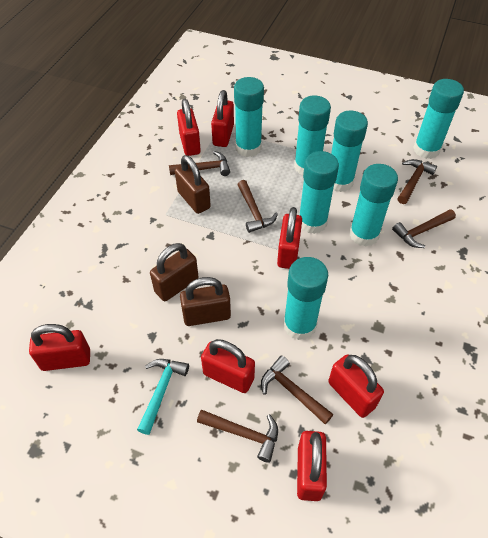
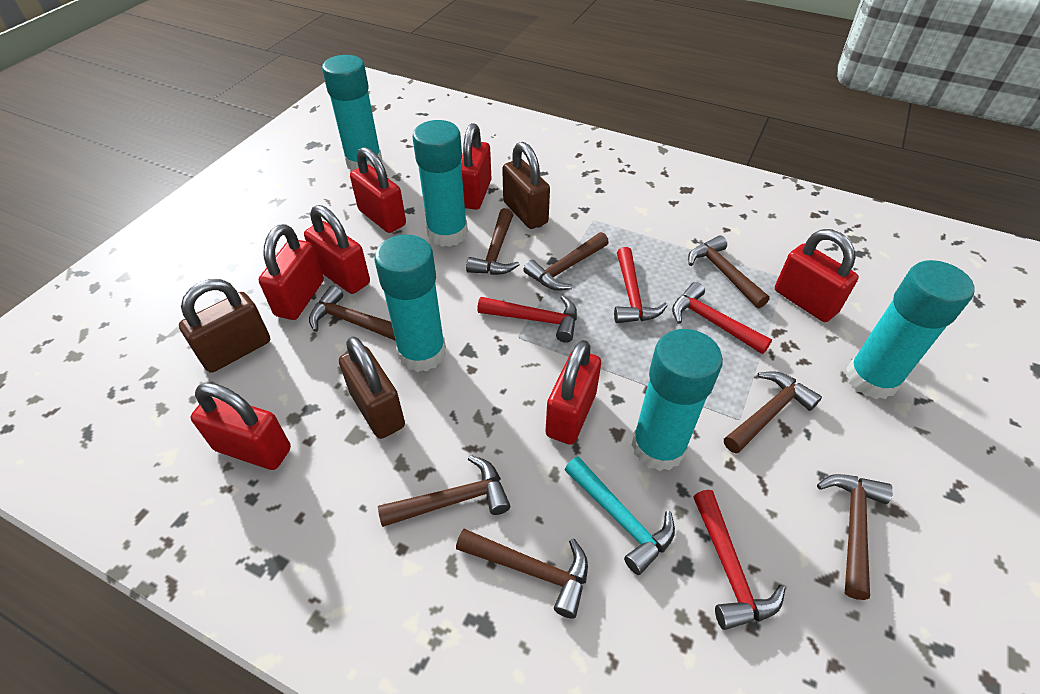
brown hammer: [169,151,230,176] [197,409,278,463] [237,180,278,233] [261,356,333,424] [392,209,456,248] [397,159,437,204] = 6 -> [309,286,396,341] [378,455,510,527] [456,529,588,619] [466,208,520,275] [523,232,609,291] [688,235,770,308] [724,371,822,454] [817,474,893,600] = 8
red hammer: none = 0 -> [477,295,577,343] [614,247,668,323] [672,282,772,354] [693,490,786,630] = 4
turquoise glue stick: [234,77,264,157] [283,257,328,340] [294,96,331,175] [299,151,339,234] [331,110,368,192] [349,164,398,246] [413,79,464,159] = 7 -> [322,55,383,171] [375,234,446,372] [412,120,468,247] [631,329,723,471] [846,260,974,399] = 5

